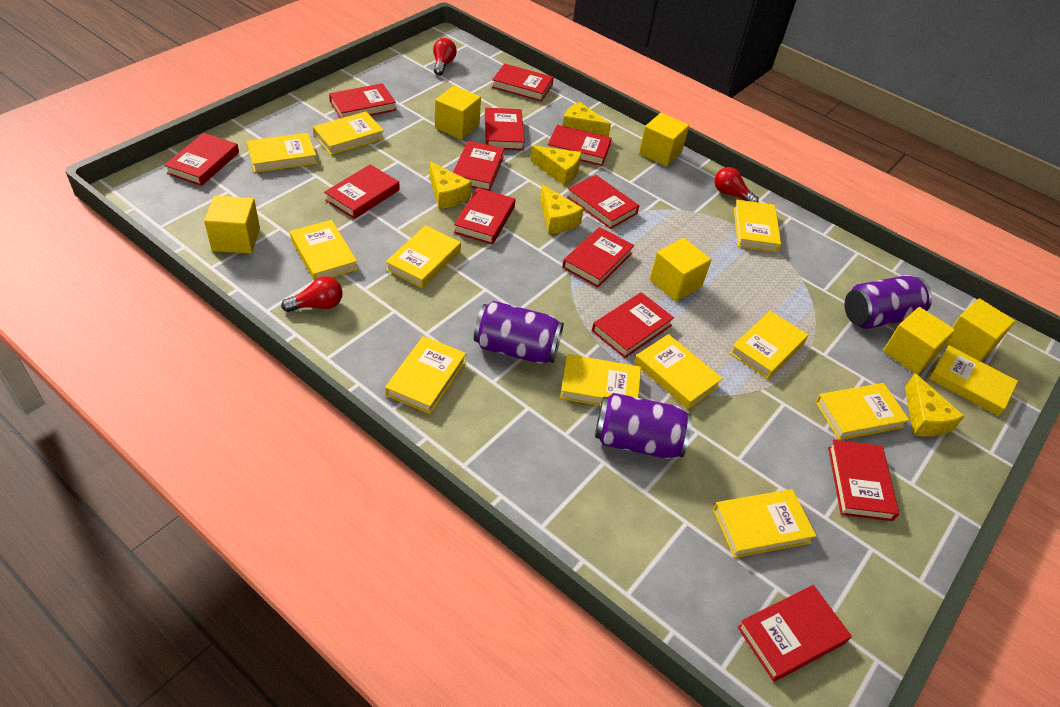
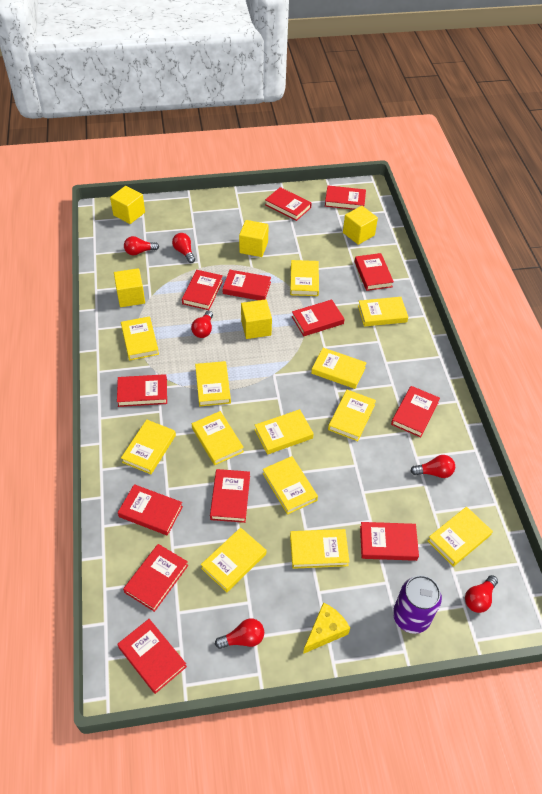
purple can: [474,301,564,364] [595,393,692,459] [845,275,932,329] = 3 -> [393,575,442,634] = 1
red light bulb: [281,277,343,312] [433,38,457,75] [714,167,758,202] = 3 -> [124,236,159,255] [172,233,195,263] [191,311,213,338] [215,618,264,649] [411,455,455,478] [465,575,498,613] = 6
yellow book: [247,133,317,173] [290,220,358,280] [313,111,384,155] [385,225,461,288] [385,336,466,414] [560,354,641,406] [634,334,723,409] [713,489,816,558] [729,311,808,379] [734,200,781,252] [816,383,909,440] [929,345,1018,416] = 12 -> [121,316,159,360] [121,420,176,474] [192,411,244,465] [195,361,231,406] [201,527,266,592] [255,409,314,455] [263,456,318,515] [290,260,319,296] [290,529,350,569] [311,348,367,389] [328,390,376,441] [358,297,408,327] [427,507,493,567] = 13
yellow cheese: [429,161,472,209] [530,146,582,186] [540,185,584,234] [563,102,611,137] [905,373,965,437] = 5 -> [303,602,350,654] = 1
yellow cube: [204,196,260,254] [435,86,481,139] [639,113,689,167] [650,238,711,302] [883,307,955,375] [946,298,1015,361] = 6 -> [110,186,145,224] [114,268,145,307] [239,220,269,257] [241,299,272,339] [343,206,378,245] = 5

